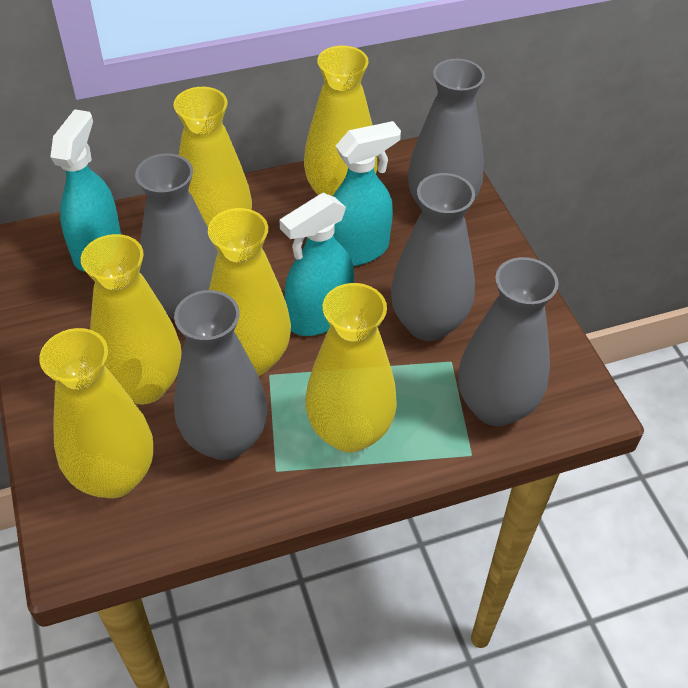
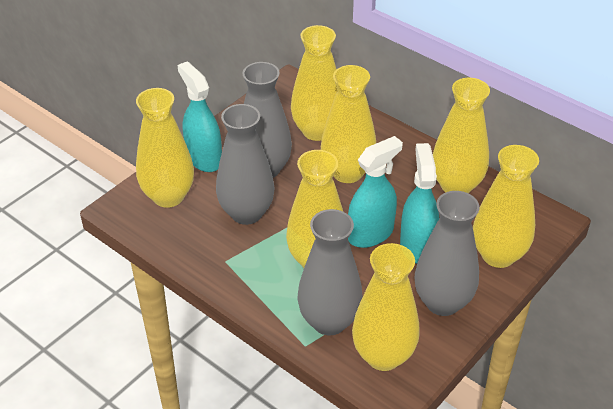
grey vase: [135,153,218,319] [174,290,267,460] [391,173,475,341] [408,59,485,210] [458,257,559,426] = 5 -> [216,104,275,225] [242,62,292,178] [297,209,362,335] [415,191,479,316] = 4
yellow vase: [39,328,153,498] [81,234,181,404] [174,87,252,227] [208,208,291,376] [304,46,378,196] [305,283,397,452] = 6 -> [136,88,194,208] [286,150,343,268] [291,25,338,141] [321,65,376,183] [352,243,420,371] [433,78,490,193] [473,145,539,268] = 7

